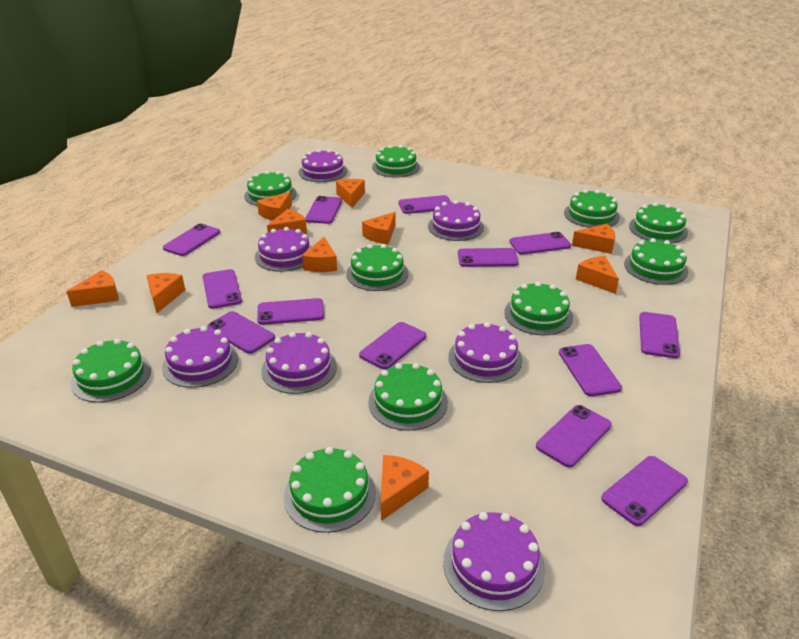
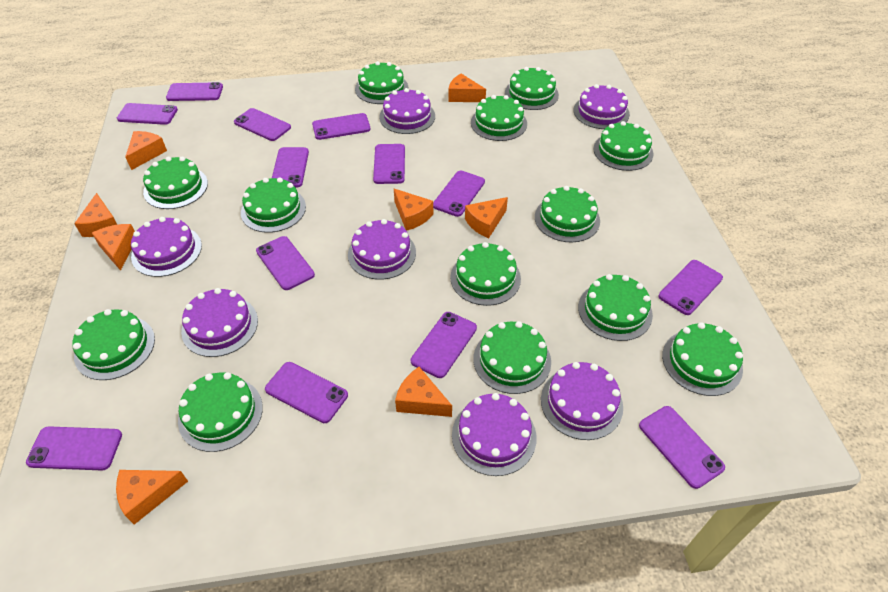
green cake: [71,339,151,403] [244,171,297,206] [284,447,376,533] [346,244,409,291] [368,363,448,431] [372,145,420,178] [504,282,573,335] [564,189,620,228] [624,238,688,285] [629,202,688,243] = 10 -> [73,309,155,380] [143,157,208,209] [178,372,263,452] [241,178,306,233] [355,61,408,104] [450,242,521,306] [471,95,527,141] [473,321,551,394] [505,67,559,110] [535,186,600,242] [578,274,653,341] [593,121,654,171] [662,322,743,396] = 13
orange cheese: [66,270,119,307] [146,273,185,313] [257,192,292,221] [267,209,307,234] [302,237,337,272] [336,179,365,208] [362,212,395,244] [381,455,429,521] [572,224,616,254] [576,256,619,294] = 10 -> [74,193,117,237] [92,224,135,271] [116,470,188,525] [125,131,167,170] [394,189,433,231] [395,367,452,417] [449,74,486,102] [465,197,508,238] = 8

